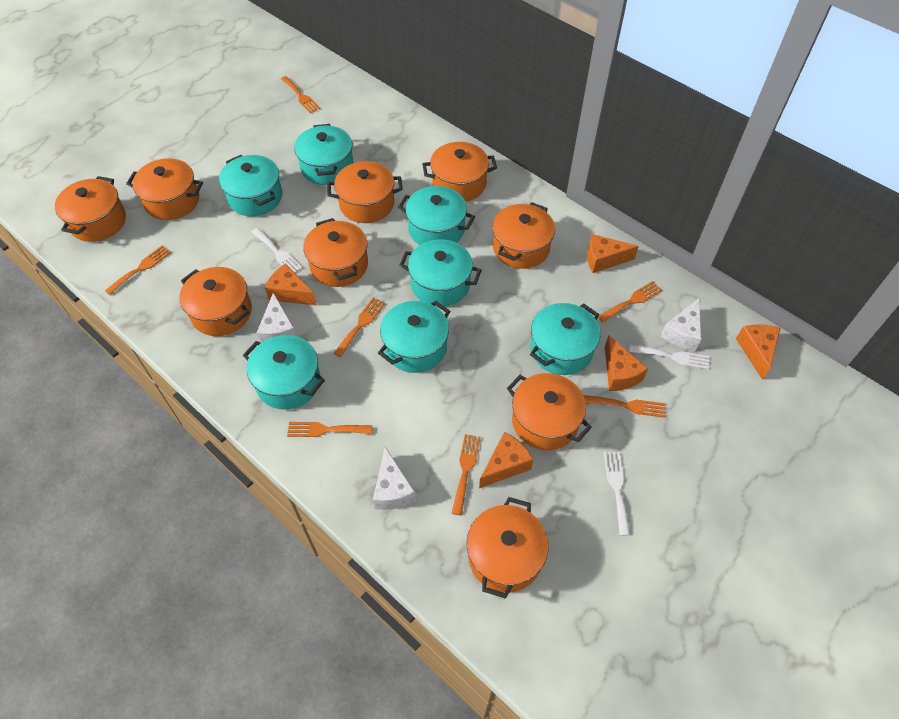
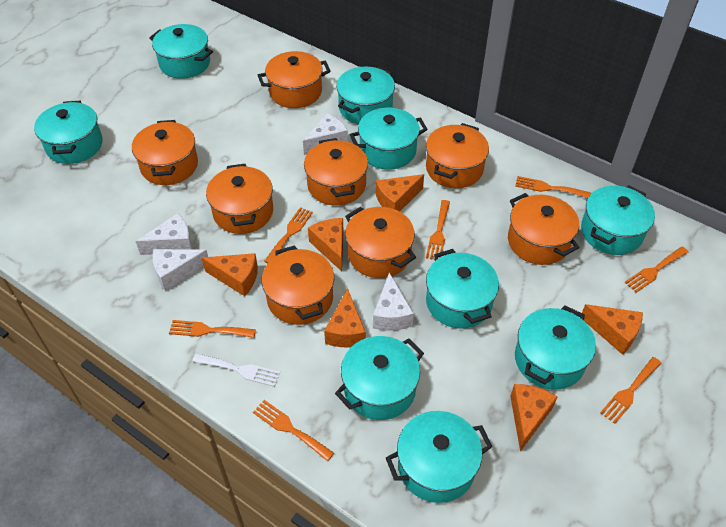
orange cheese: [265,263,317,305] [479,432,534,488] [587,234,639,273] [605,335,648,391] [736,324,780,380] = 5 -> [202,253,258,296] [308,218,344,271] [324,288,366,348] [376,174,424,212] [510,384,558,451] [582,304,643,355] = 6
orange pot: [55,176,126,242] [126,158,203,220] [180,267,252,336] [303,218,368,287] [327,161,403,223] [422,142,497,202] [467,497,549,599] [492,202,555,269] [507,373,592,450] = 9 -> [132,120,198,185] [206,164,273,234] [258,51,331,108] [262,245,334,325] [304,138,368,206] [345,207,416,278] [426,123,489,188] [508,193,580,265] = 8
turquoise pot: [219,155,282,216] [243,335,325,410] [294,124,353,185] [378,301,450,373] [398,186,475,245] [399,239,482,307] [530,303,600,375] = 7 -> [34,101,103,164] [149,24,213,79] [335,336,424,420] [336,67,395,124] [350,108,428,170] [386,411,492,503] [426,249,499,329] [515,305,596,390] [581,185,655,255] = 9
white cheese: [257,293,296,343] [373,447,416,510] [661,298,701,351] = 3 -> [136,213,193,255] [153,249,208,291] [303,114,348,155] [373,273,414,331] = 4
white fork: [252,228,303,273] [603,452,630,536] [629,345,710,369] = 3 -> [192,353,280,387] = 1

